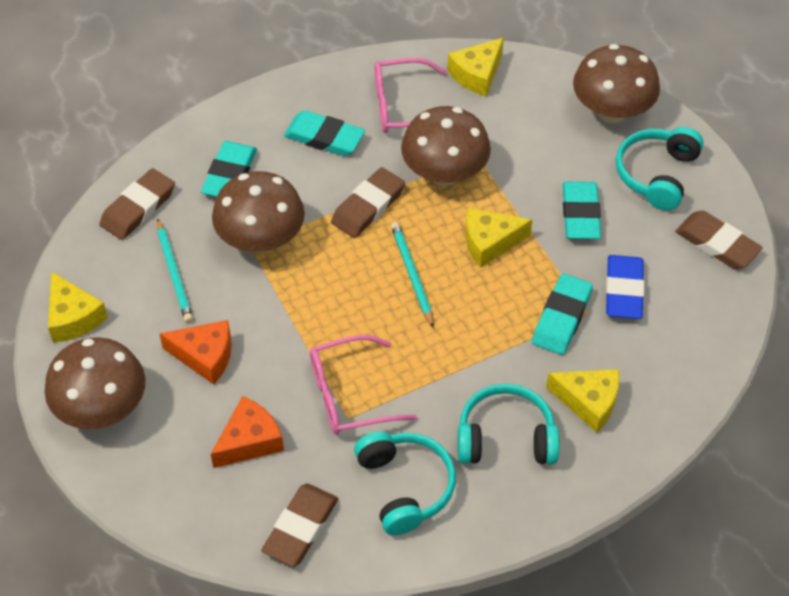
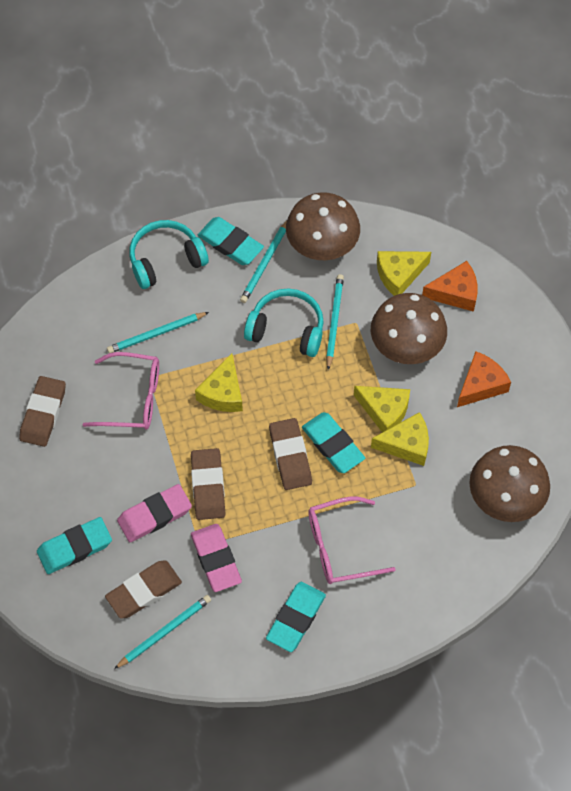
blue eraser: [606,255,644,319] = 1 -> none = 0
brown mushroom: [45,337,145,429] [212,171,305,253] [401,106,491,186] [573,44,660,123] = 4 -> [286,192,360,260] [371,293,447,364] [469,445,550,522] = 3
pink eraser: none = 0 -> [117,484,192,542] [191,524,242,592] = 2
turquoise headphones: [354,431,456,535] [458,384,559,464] [616,127,703,211] = 3 -> [129,220,209,289] [244,288,324,357] = 2
turquoise pencil: [157,218,193,323] [391,222,434,328] = 2 -> [107,312,209,353] [114,595,211,669] [240,221,287,303] [326,274,344,370] = 4

